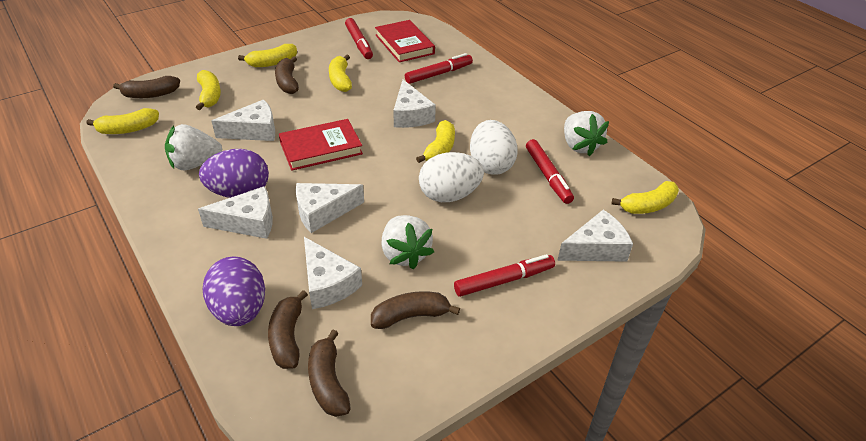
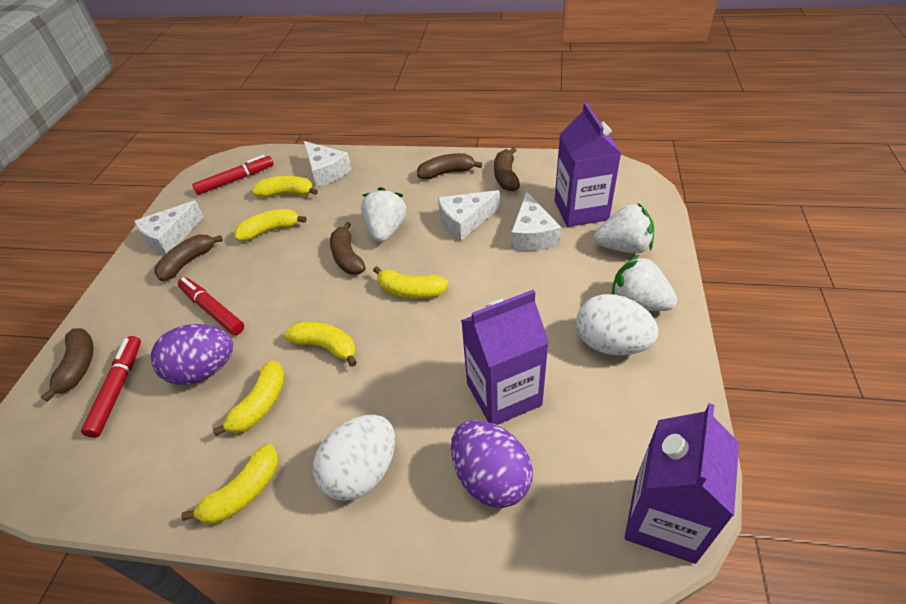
purple carton: none = 0 -> [461,290,549,425] [555,102,621,227] [625,403,739,564] = 3
red book: [279,119,363,171] [375,20,435,62] = 2 -> none = 0
red marker: [345,18,373,59] [405,53,473,84] [454,254,555,297] [526,139,574,204] = 4 -> [81,336,141,438] [178,277,244,335] [192,155,274,195] = 3
white cheese: [198,186,273,239] [212,100,275,141] [296,183,364,233] [304,237,362,309] [393,80,436,128] [557,210,633,262] = 6 -> [134,200,204,255] [303,141,352,187] [438,190,500,241] [511,192,561,251] = 4

